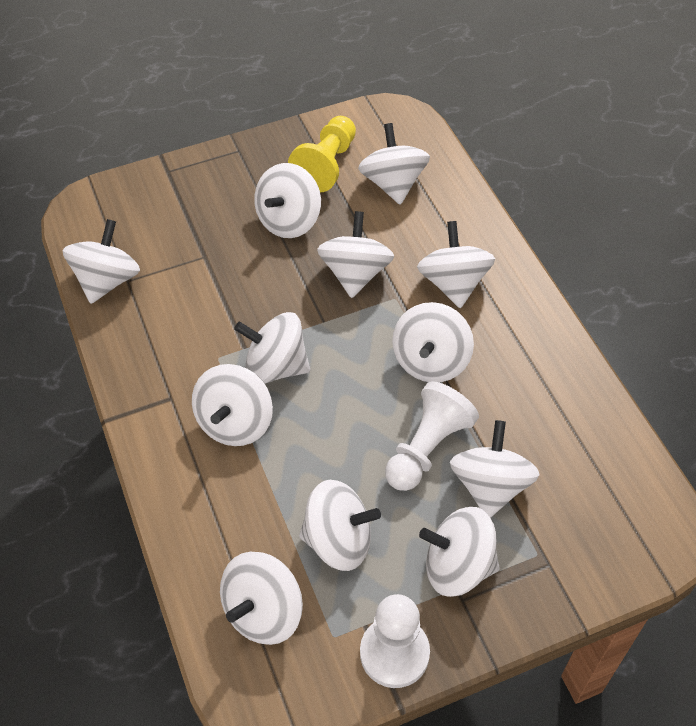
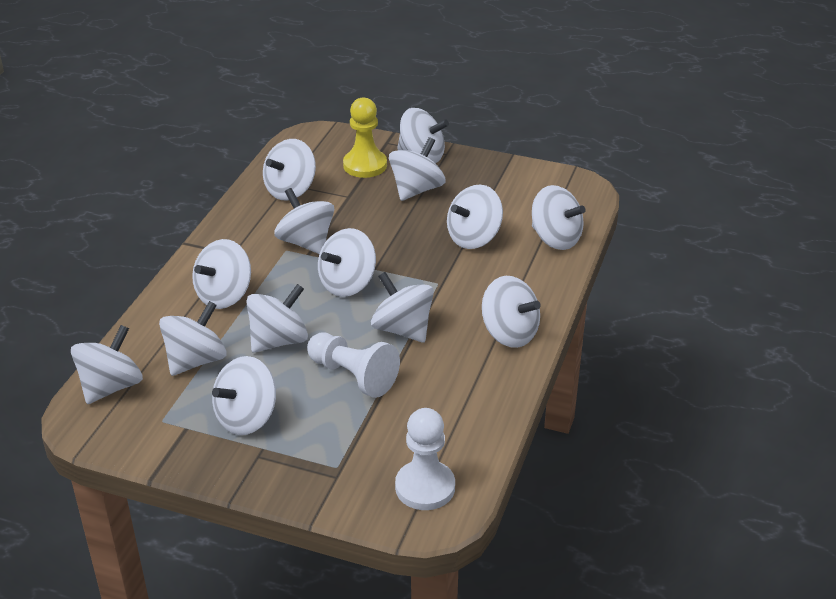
white spinning top: [63,219,140,304] [192,364,273,446] [220,552,303,645] [234,312,310,384] [254,163,321,238] [299,480,381,571] [317,211,394,298] [358,123,430,205] [392,302,474,382] [417,221,495,308] [419,507,500,597] [450,420,539,518] = 12 -> [71,325,143,404] [159,301,226,376] [192,239,251,309] [212,356,276,435] [246,284,308,352] [263,139,316,201] [274,188,334,254] [318,228,376,297] [371,272,434,343] [389,137,446,201] [397,108,449,163] [447,184,503,249] [482,276,541,348] [532,185,586,250] = 14

